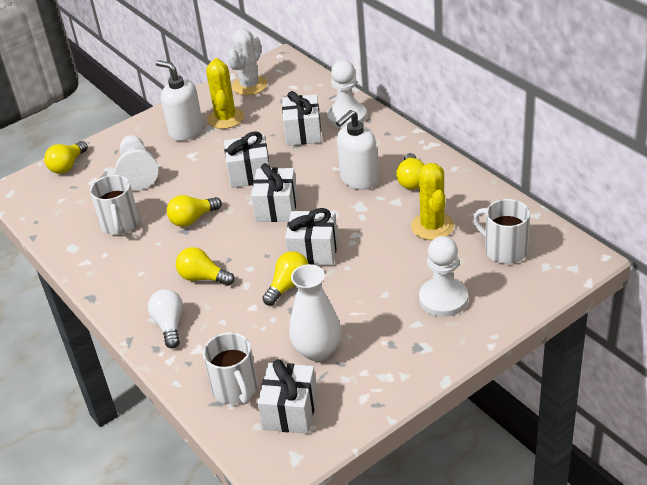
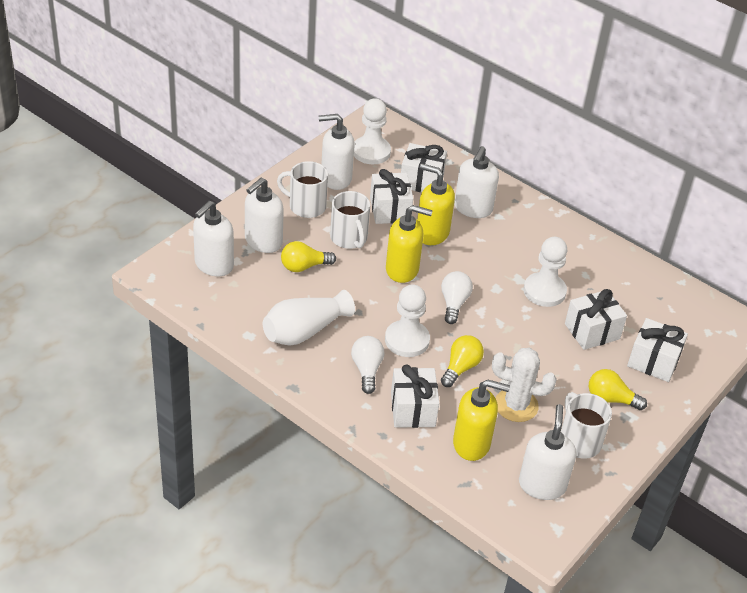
white light bulb: [148,289,183,348] = 1 -> [351,336,384,394] [441,271,473,324] = 2
white soap dispenser: [156,60,203,141] [336,110,378,190] = 2 -> [193,201,234,276] [245,178,284,253] [319,114,355,190] [454,146,499,218] [519,404,576,500] = 5
yellow cactus: [206,58,244,129] [411,163,454,240] = 2 -> none = 0
yellow light bulb: [44,141,88,174] [167,195,222,227] [176,247,235,286] [262,251,309,305] [396,153,425,190] = 5 -> [281,241,336,272] [441,335,484,387] [589,369,647,410] = 3
yellow soap dispenser: none = 0 -> [386,205,433,283] [417,164,455,245] [453,380,510,461] = 3

